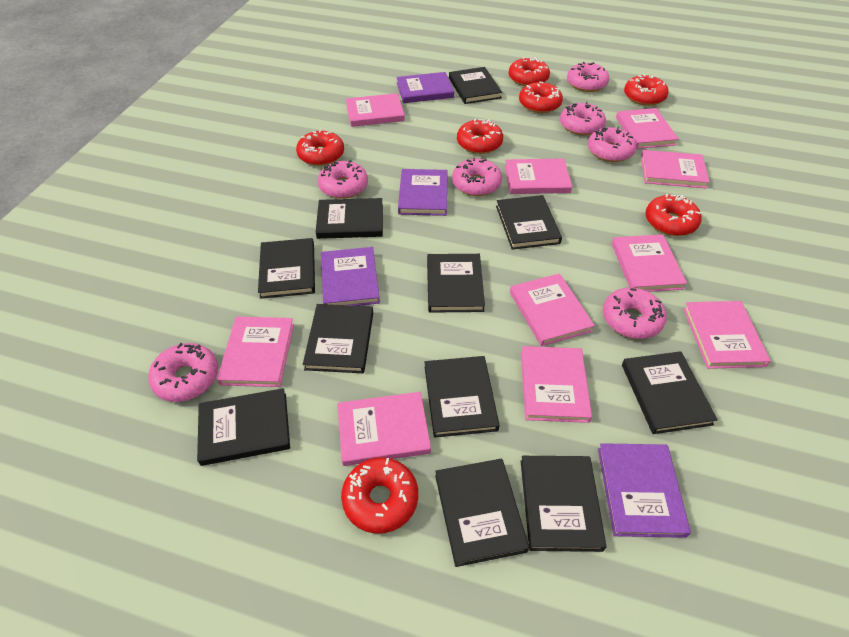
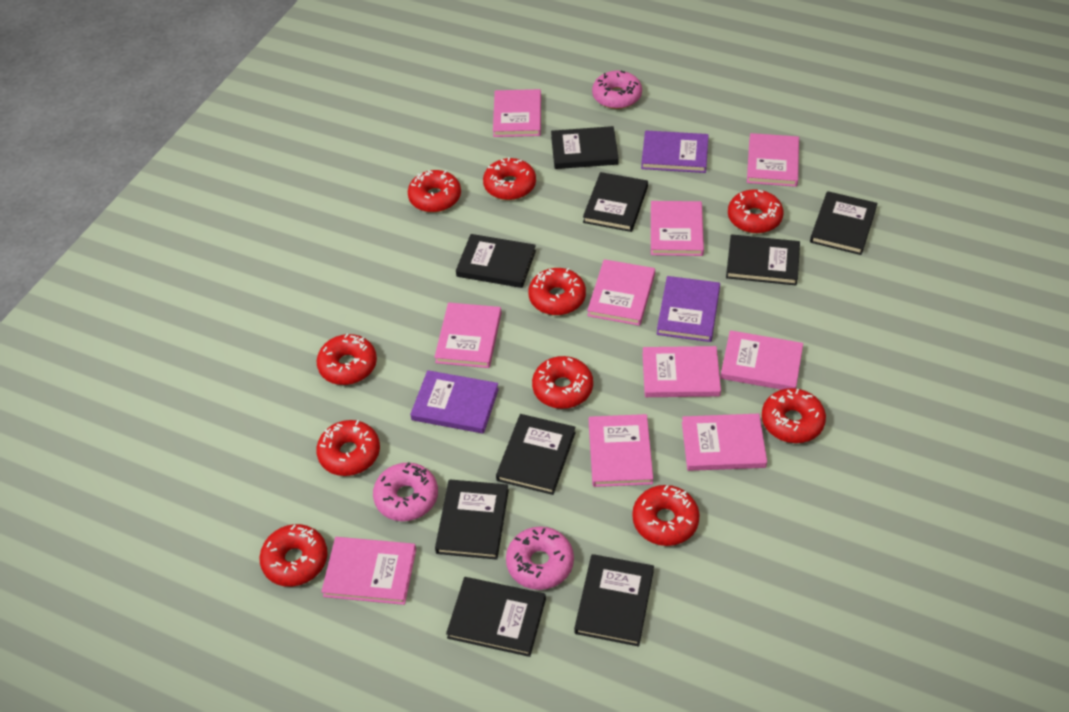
black book: [197,388,290,466] [258,238,315,299] [303,304,373,373] [316,198,383,239] [425,356,499,438] [427,254,485,313] [435,459,529,567] [449,67,502,104] [496,195,562,250] [521,456,606,552] [622,351,718,434] = 11 -> [435,479,509,560] [446,577,546,657] [456,234,536,288] [496,414,576,495] [551,126,619,169] [574,554,654,646] [583,172,648,232] [726,234,800,286] [810,191,878,255] = 9
pink donut: [148,343,218,402] [318,160,368,199] [452,158,502,196] [560,102,606,136] [567,62,609,92] [588,127,636,162] [603,288,667,339] = 7 -> [373,463,438,521] [506,526,574,590] [592,71,642,109] = 3
purple book: [321,247,380,306] [396,72,454,103] [398,169,448,216] [598,443,691,538] = 4 -> [410,370,499,434] [641,131,709,173] [657,276,720,342] = 3
red donut: [296,130,344,166] [341,457,418,534] [457,119,503,154] [509,57,550,86] [519,81,563,113] [624,74,669,106] [645,194,701,236] = 7 -> [260,524,328,587] [316,420,380,476] [317,333,377,385] [408,170,461,212] [483,157,536,200] [528,268,586,315] [532,356,593,409] [632,485,700,546] [728,189,783,233] [762,388,826,443] = 10

